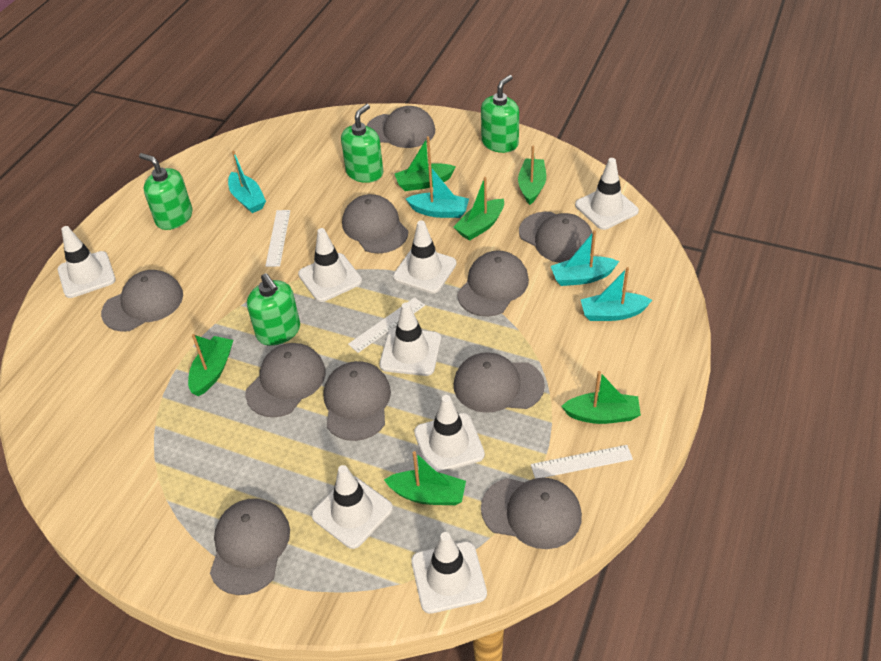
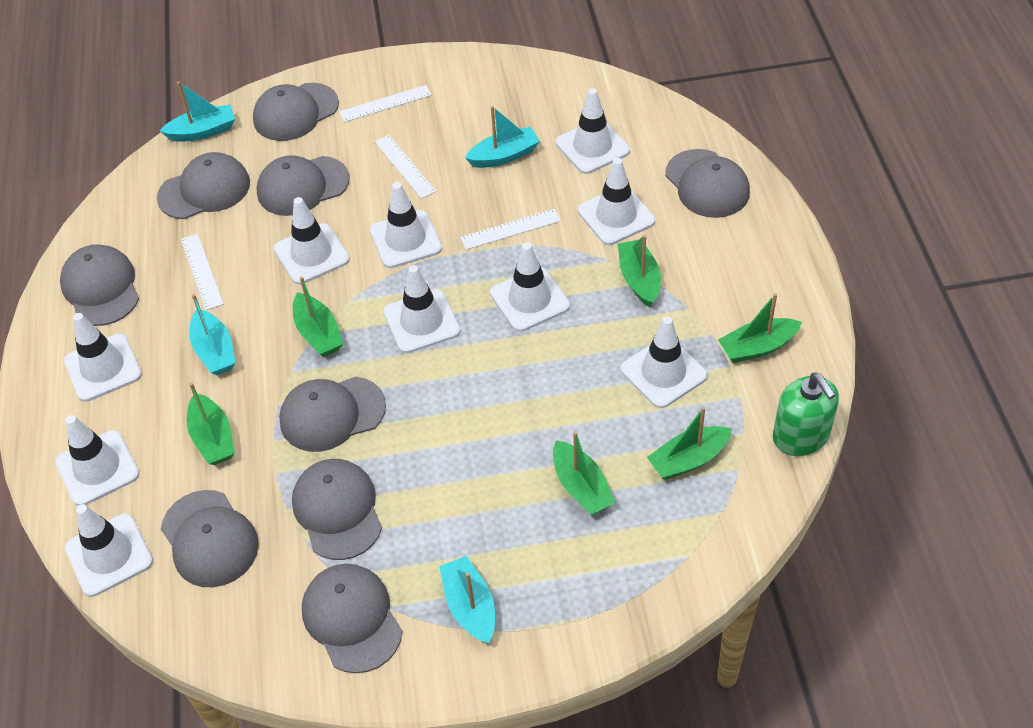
green soap dispenser: [139,153,193,230] [247,273,300,346] [341,104,383,183] [481,75,519,153] = 4 -> [773,373,839,456] = 1
grey cap: [101,270,183,332] [210,498,290,595] [245,343,326,417] [324,361,391,441] [342,194,408,253] [366,106,435,148] [454,352,545,413] [457,250,529,317] [481,478,582,549] [519,212,593,263] = 10 -> [60,244,139,326] [157,152,250,219] [161,490,259,587] [253,83,339,141] [257,155,350,216] [279,377,386,452] [292,459,382,560] [302,564,403,673] [665,149,750,218] = 9
white ruler: [265,210,290,267] [348,297,425,353] [531,445,633,478] = 3 -> [181,234,224,310] [339,85,432,122] [375,135,436,199] [460,209,561,250] = 4
white traffic cone: [57,226,116,298] [298,228,362,302] [311,465,393,549] [379,302,441,376] [393,220,457,294] [411,532,487,614] [414,395,485,473] [575,158,639,230] = 8 -> [55,415,140,506] [64,313,142,402] [65,504,153,597] [274,197,350,284] [370,182,442,268] [383,265,460,353] [490,243,570,332] [556,88,630,174] [578,158,655,245] [620,316,707,408] = 10

